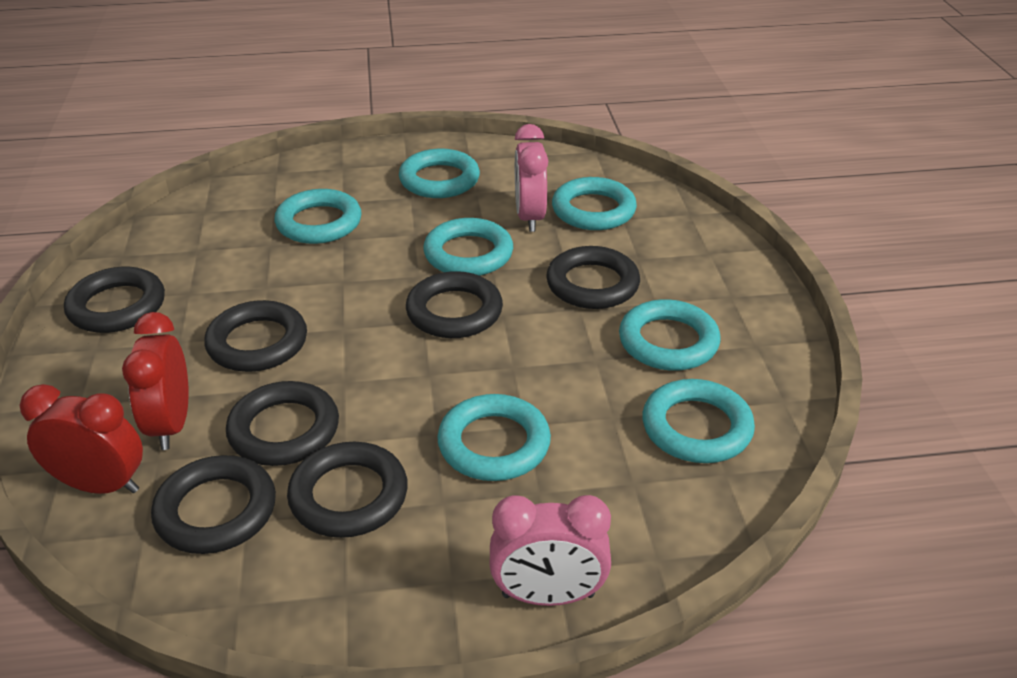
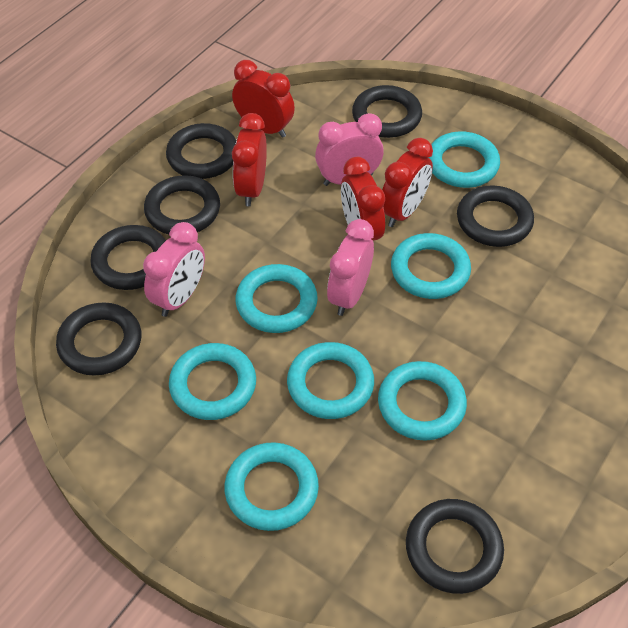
pink clock: [490,495,611,606] [515,124,548,232] = 2 -> [143,222,205,317] [315,113,384,186] [327,219,374,316] = 3
red clock: [19,384,143,494] [122,312,189,450] = 2 -> [232,60,295,138] [232,113,267,206] [341,157,385,241] [382,138,433,227] = 4

